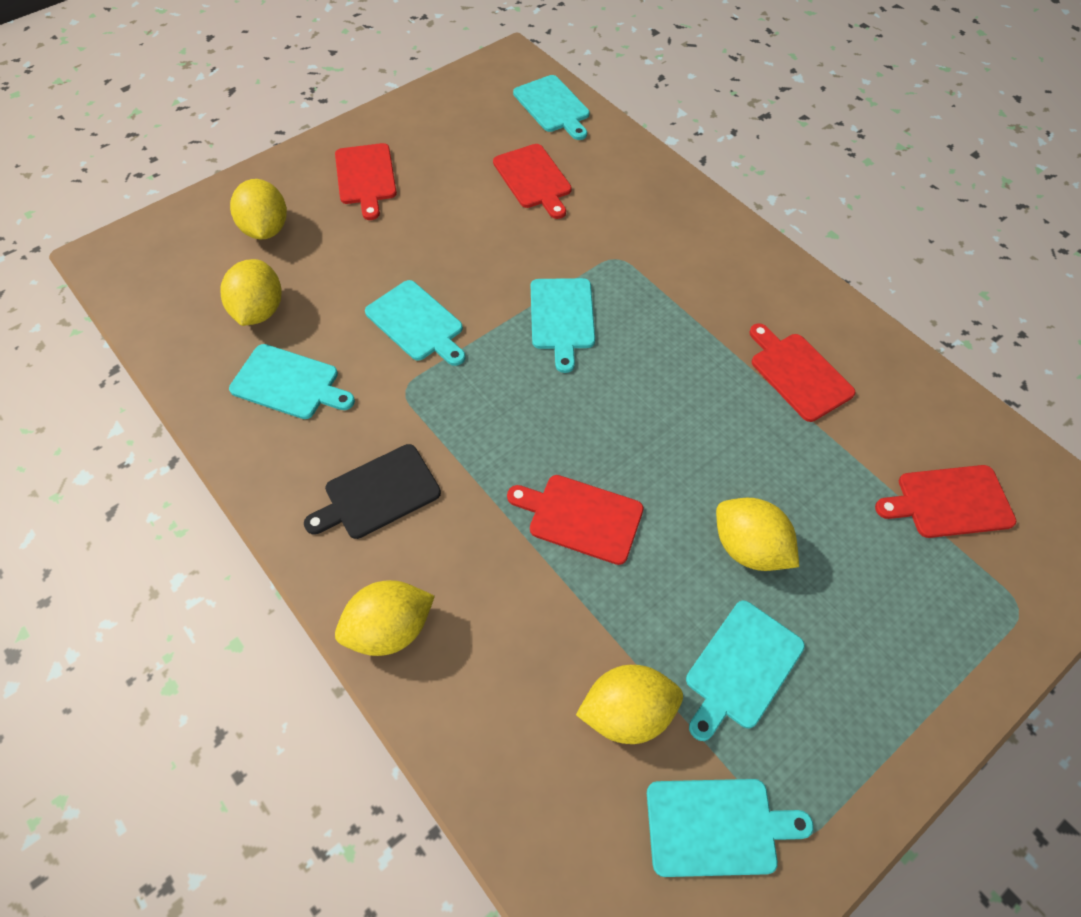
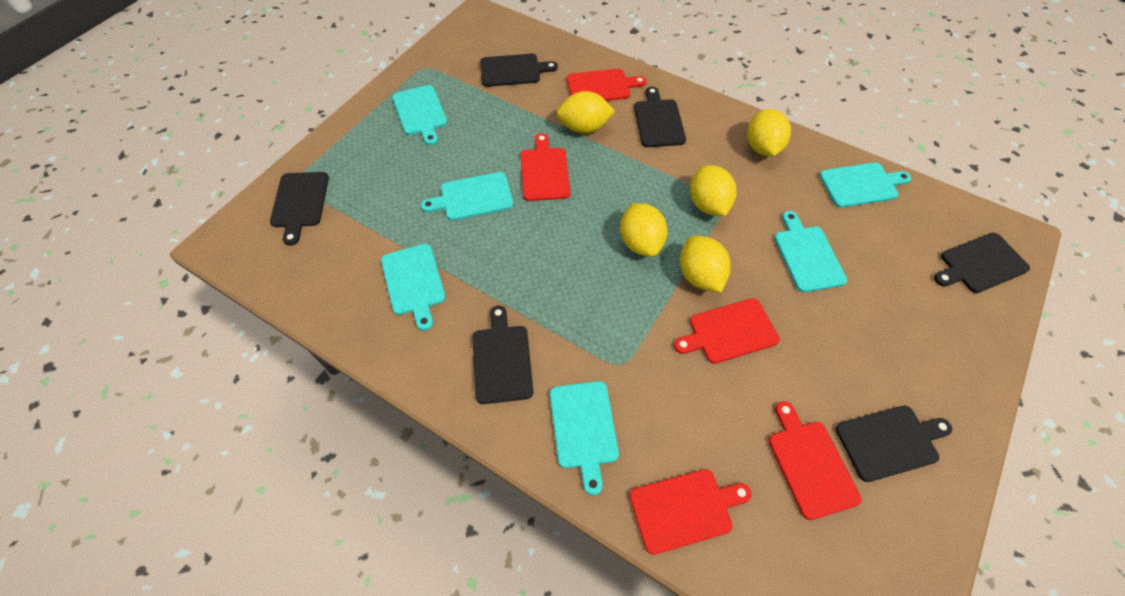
black cutting board: [304,444,441,539] = 1 -> [270,172,329,246] [472,306,533,404] [480,54,558,87] [634,87,686,147] [836,406,952,482] [934,233,1030,293] = 6

